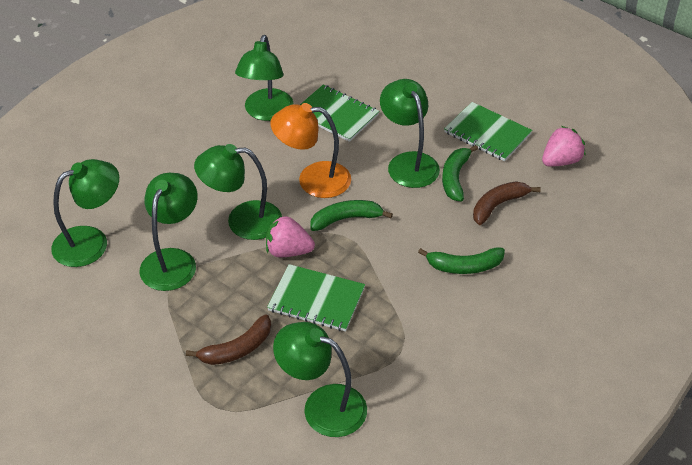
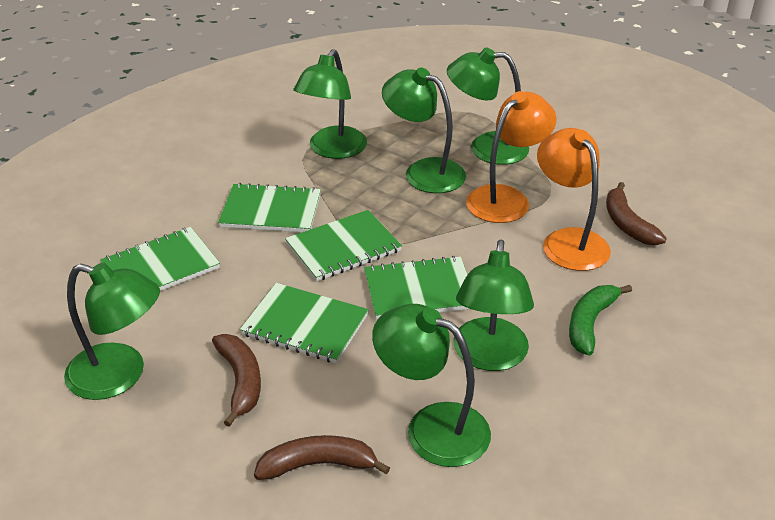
brown banana: [186,315,271,365] [473,181,541,225] = 2 -> [212,334,261,427] [254,435,390,480] [606,182,666,246] = 3
green banana: [311,200,393,231] [418,248,505,274] [442,145,478,202] = 3 -> [569,285,632,356] = 1
green notebook: [267,264,365,332] [300,85,379,142] [444,102,532,161] = 3 -> [100,227,220,291] [218,183,321,232] [240,283,369,363] [285,210,402,281] [364,256,469,320] = 5
orange lamp: [270,103,351,198] = 1 -> [466,91,556,223] [537,128,611,271] = 2
pink strawberry: [266,215,315,257] [542,126,586,167] = 2 -> none = 0

